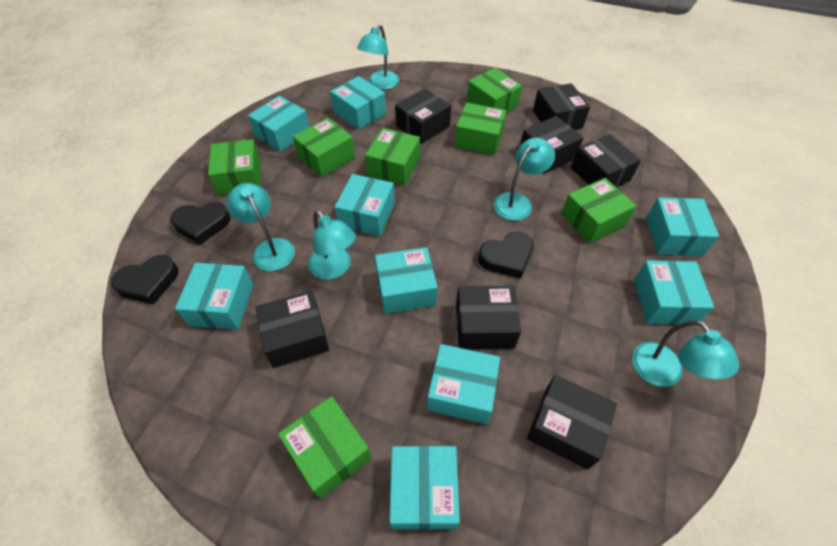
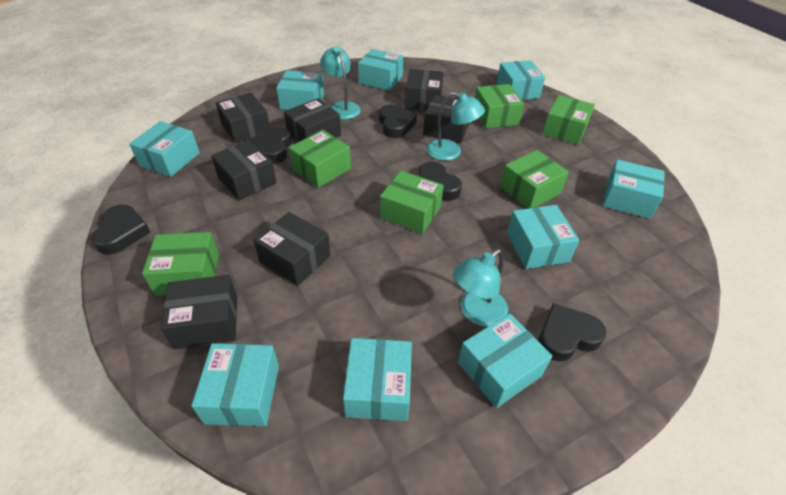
black heart: [111,255,179,304] [170,202,231,245] [478,231,534,278] = 3 -> [92,205,151,254] [249,127,291,164] [379,105,417,138] [419,162,462,201] [538,303,606,361] = 5
green box: [208,139,261,195] [278,396,372,499] [293,118,355,177] [365,128,420,186] [455,103,506,155] [467,68,522,113] [561,178,636,243] = 7 -> [142,232,219,296] [289,130,351,188] [380,171,444,234] [475,84,524,128] [500,150,569,209] [542,95,595,145] = 6
turquoise lamp: [227,183,295,271] [308,210,356,280] [357,24,399,89] [494,138,555,221] [632,320,740,387] = 5 -> [320,47,361,119] [427,92,485,161] [453,249,508,327] = 3

